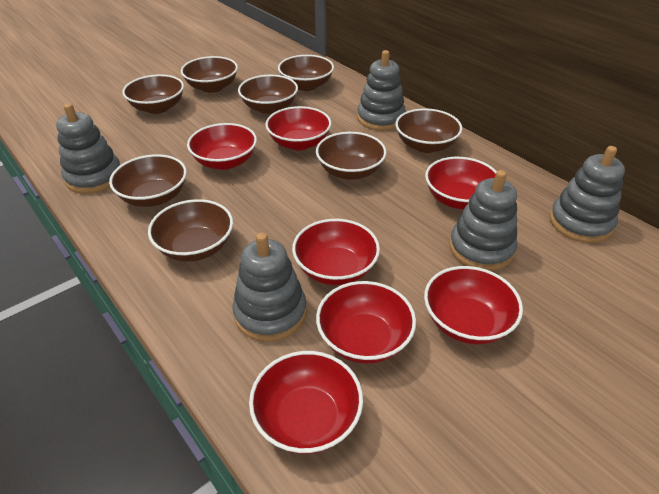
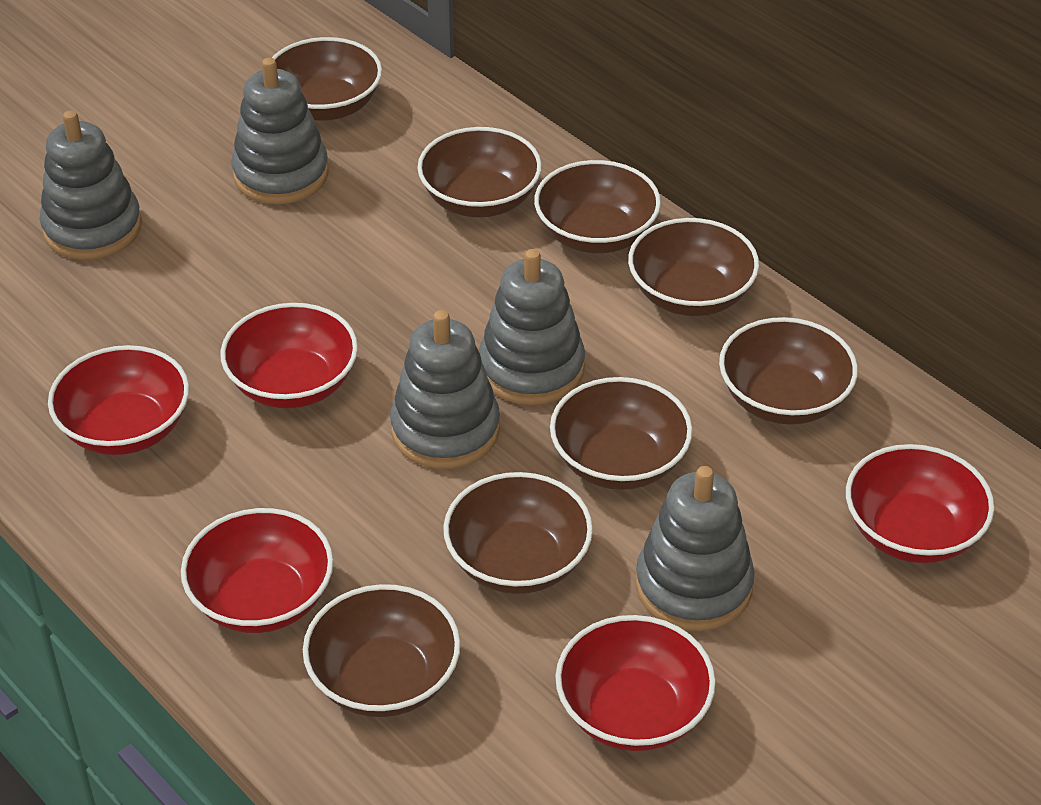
red bowl: [187,123,257,170] [249,351,363,454] [265,106,331,150] [292,219,380,285] [316,281,416,363] [424,266,523,344] [425,157,497,209] = 7 -> [48,345,189,455] [181,508,333,633] [220,303,358,409] [555,615,716,751] [846,444,994,563] = 5

